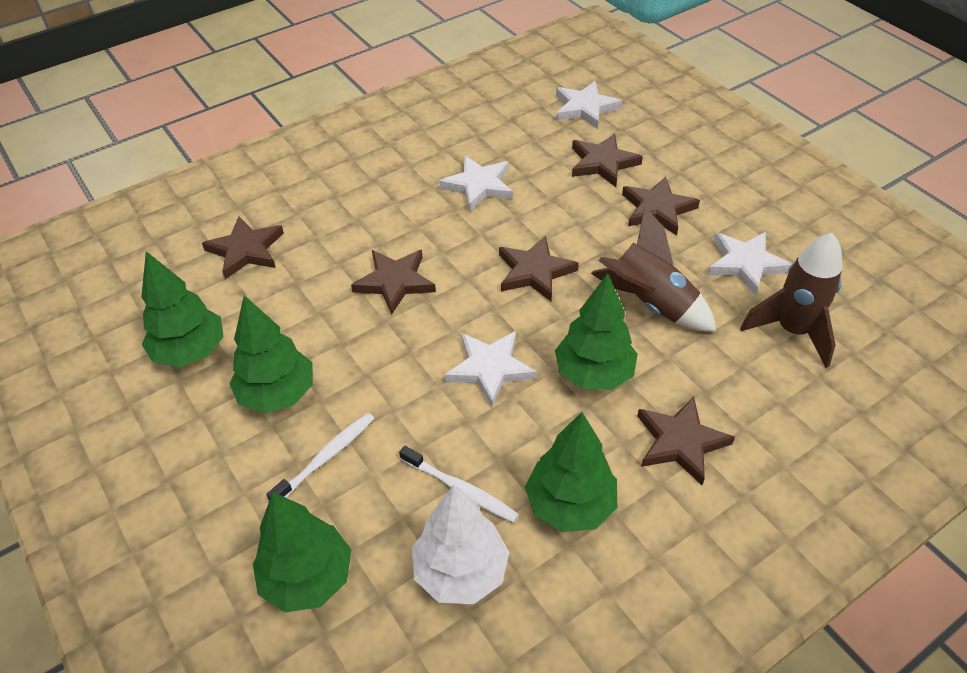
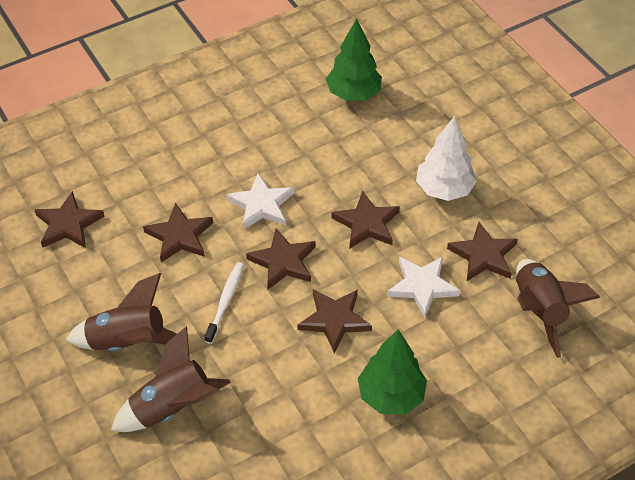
brown rocket: [591,207,717,332] [740,233,842,368] = 2 -> [66,273,177,351] [111,326,231,432] [516,259,600,358] = 3
green tree: [141,251,224,367] [229,295,313,413] [253,492,351,612] [525,412,617,532] [555,273,638,390] = 5 -> [326,18,382,101] [358,329,427,415] = 2
white star: [439,155,513,212] [444,331,537,407] [556,81,622,129] [707,232,792,296] = 4 -> [226,173,294,230] [387,257,460,318] = 2
white toothbrush: [266,413,374,500] [399,446,519,523] = 2 -> [204,262,244,344] = 1

